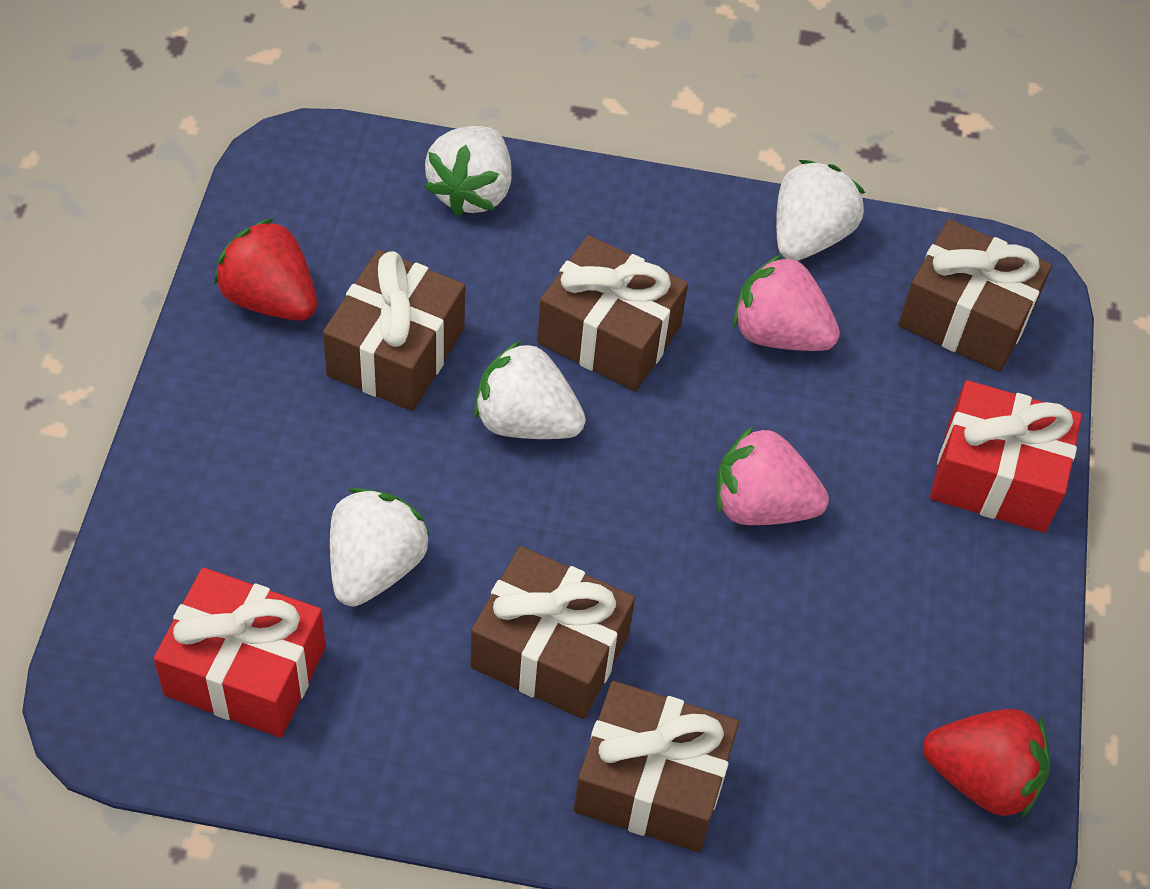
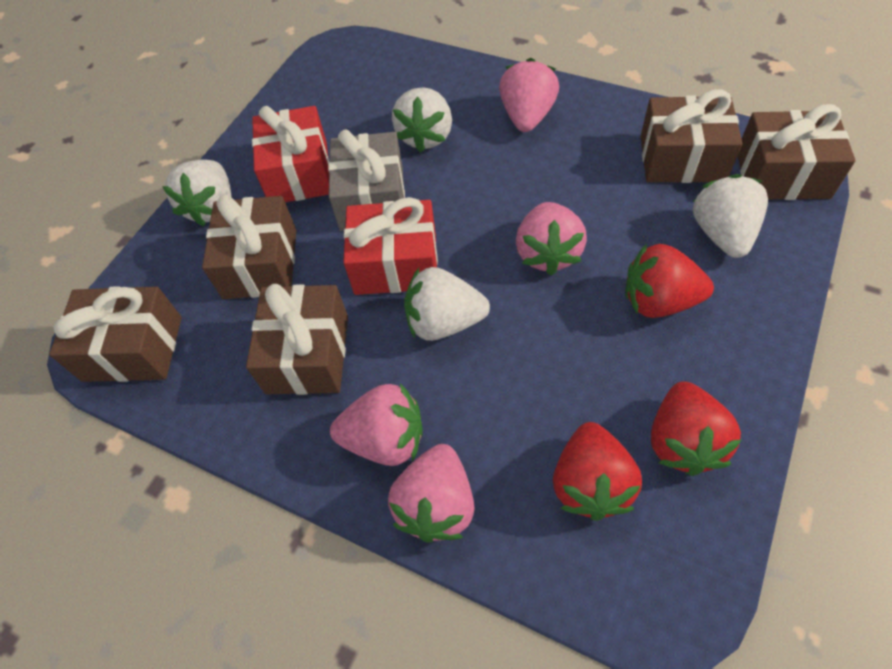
grey gift: none = 0 -> [328,129,405,231] = 1
pink strawberry: [716,426,829,525] [733,254,840,351] = 2 -> [330,383,423,466] [388,444,475,543] [499,58,559,132] [516,202,587,275] = 4
red strawberry: [214,218,317,321] [923,709,1050,819] = 2 -> [553,422,642,521] [625,243,714,318] [651,381,741,476] = 3

